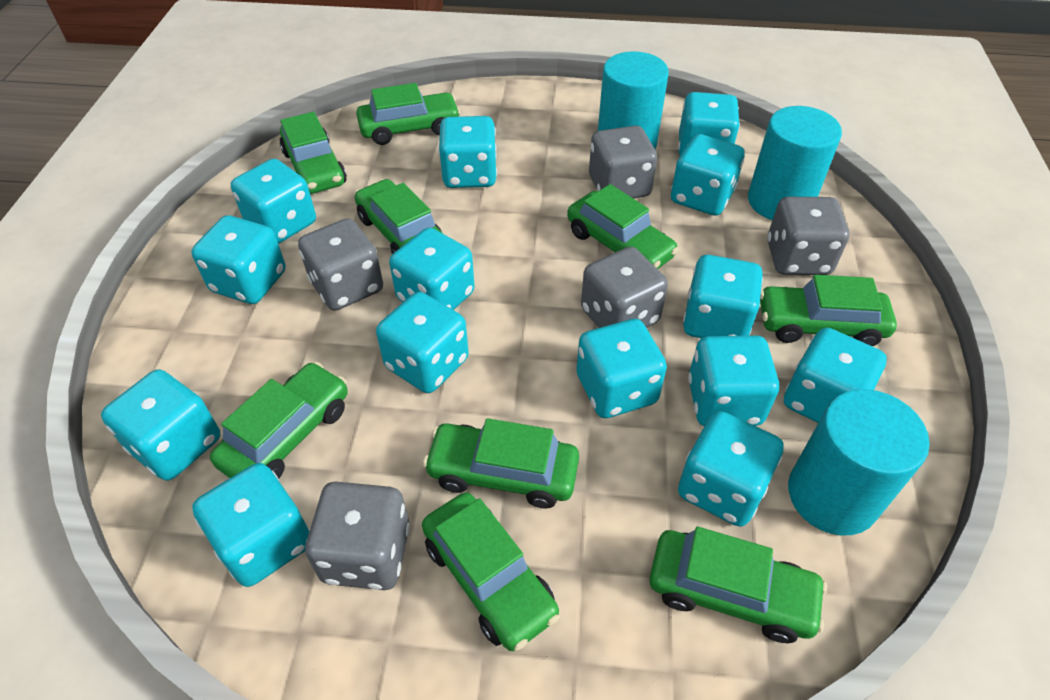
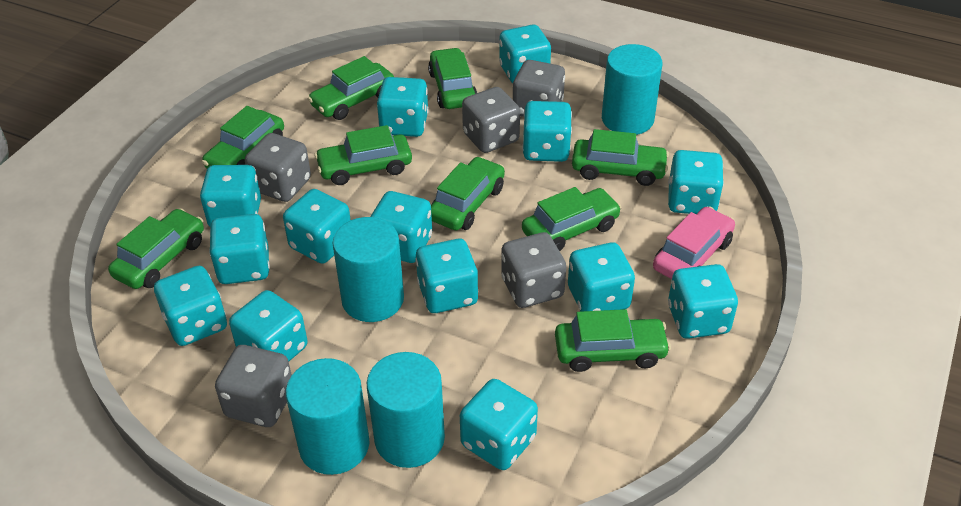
pink car: none = 0 -> [653,206,735,279] = 1
turquoise cylinder: [598,51,669,149] [748,106,842,220] [788,389,929,536] = 3 -> [286,358,369,475] [333,217,404,322] [367,352,445,468] [602,44,662,135] = 4

